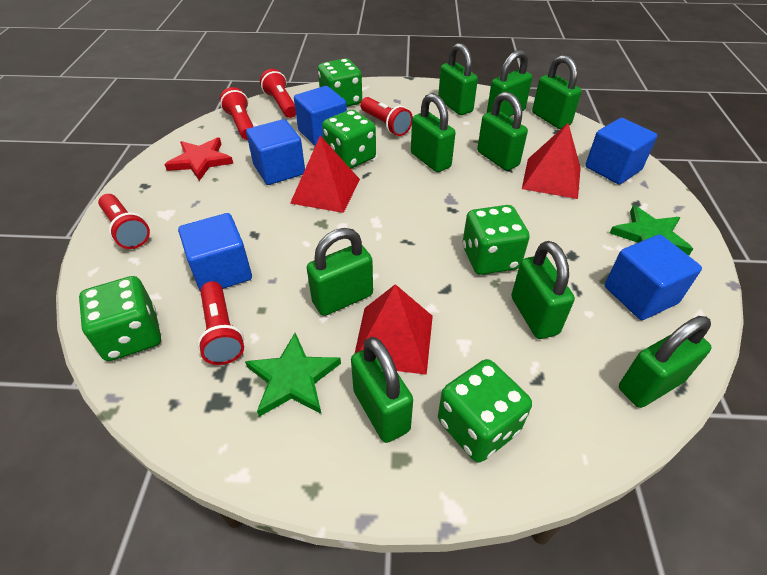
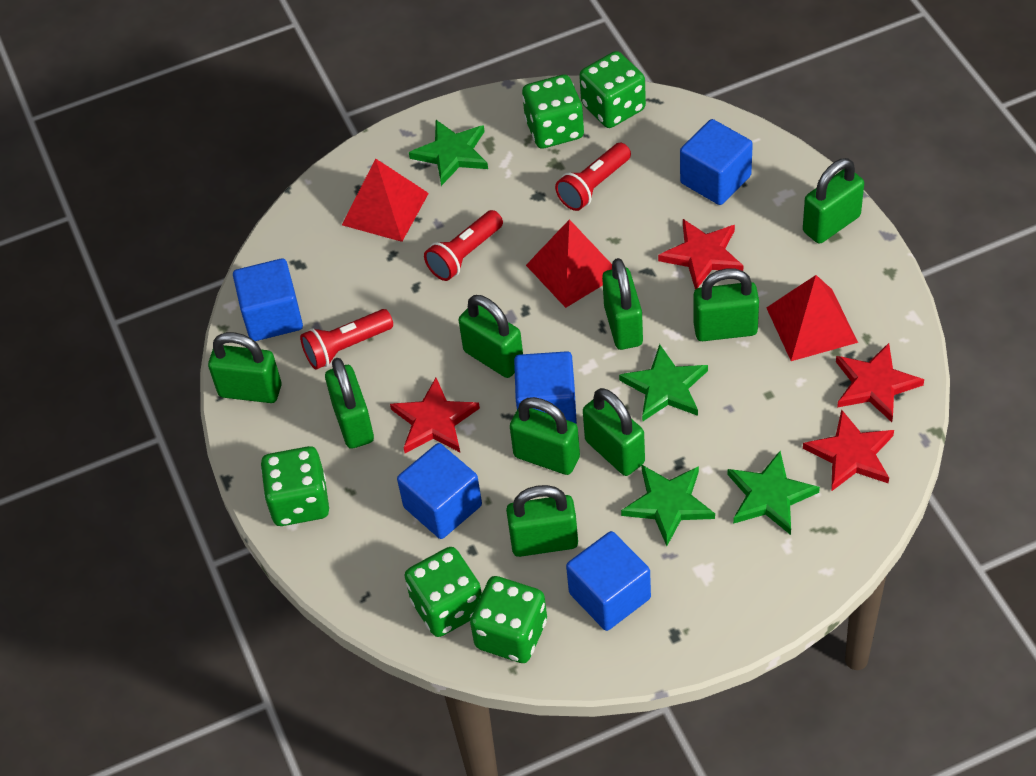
green star: [245,333,341,417] [610,205,693,255] = 2 -> [409,120,488,186] [619,344,708,422] [621,464,715,546] [728,451,820,535] = 4
red flashlight: [98,194,150,249] [197,281,244,365] [220,87,253,140] [260,69,296,118] [360,97,413,136] = 5 -> [300,309,393,370] [424,210,503,281] [555,143,631,211] = 3
red star: [164,138,233,181] = 1 -> [390,378,480,453] [658,219,743,289] [803,409,894,492] [836,343,924,422] = 4

